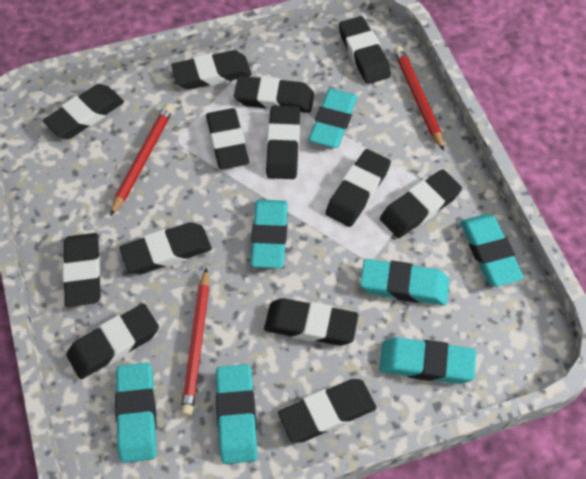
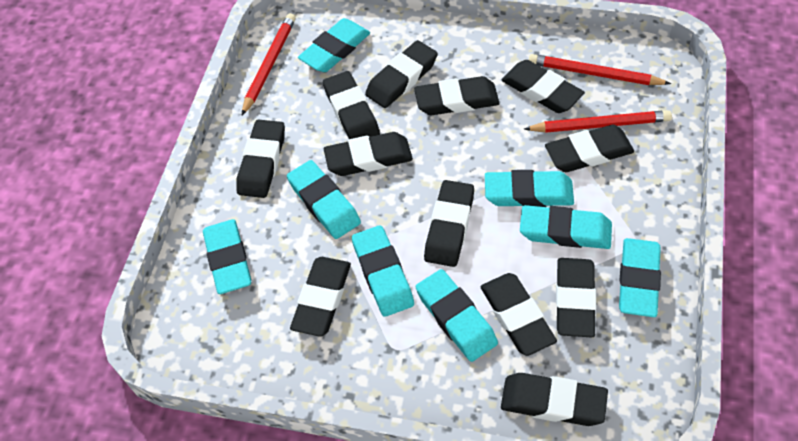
black eraser: [43,84,124,139] [62,233,101,307] [66,304,159,379] [120,222,212,274] [171,50,252,90] [206,108,249,169] [234,76,314,113] [264,298,358,346] [266,105,300,179] [278,379,376,443] [325,149,391,227] [339,16,391,84] [380,169,462,238] = 13 -> [237,119,285,198] [290,257,351,337] [323,71,380,139] [324,132,413,176] [365,40,438,108] [414,76,499,115] [424,180,474,267] [481,273,557,356] [501,60,585,113] [501,373,608,426] [545,125,634,172] [556,258,596,337] = 12
turquoise eraser: [115,363,157,463] [216,364,258,464] [250,200,288,268] [309,88,357,148] [360,259,449,306] [379,337,476,384] [460,214,524,287] = 7 -> [203,219,251,294] [287,160,361,239] [298,18,370,72] [352,225,414,317] [416,269,498,362] [485,170,574,207] [520,205,612,249] [619,238,661,317] = 8

